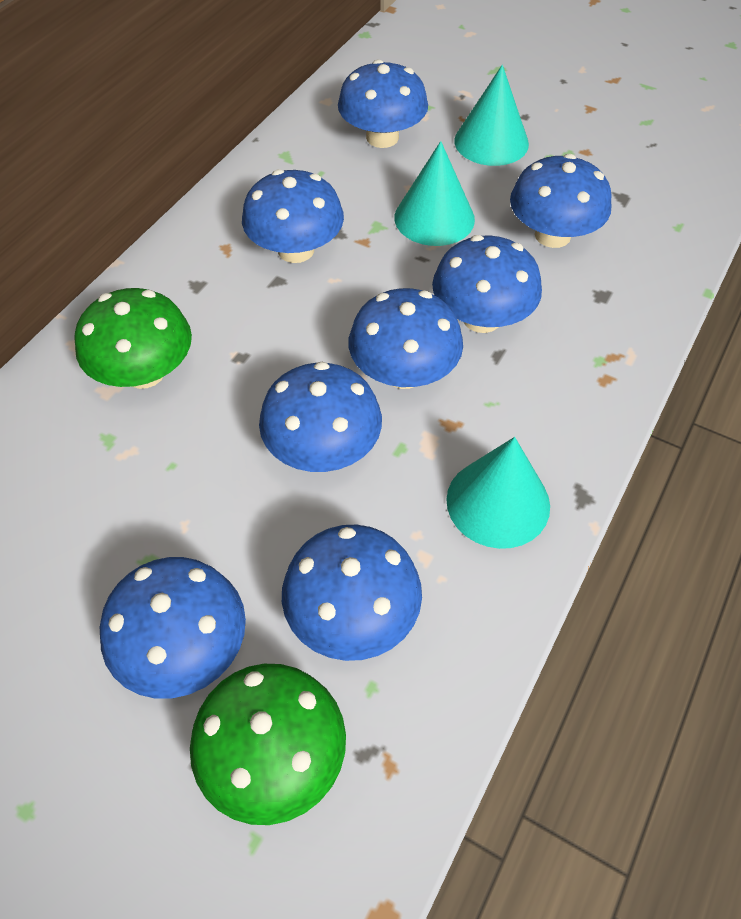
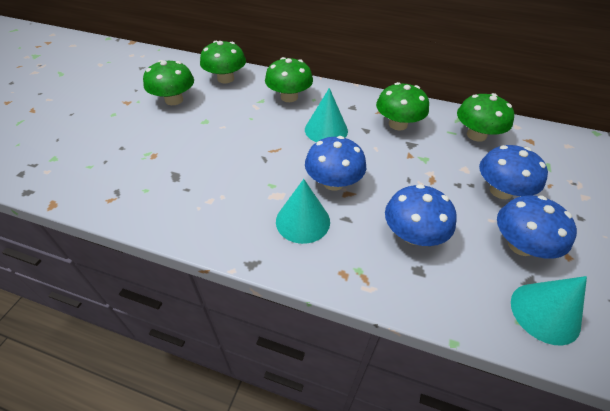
blue mushroom: [100,557,246,699] [242,169,344,263] [259,362,382,472] [282,525,422,661] [338,59,428,148] [349,288,463,389] [432,235,542,333] [510,154,611,248] = 8 -> [305,136,366,191] [385,184,456,246] [479,145,548,199] [497,195,577,259] = 4
green mushroom: [74,288,192,389] [190,664,346,825] = 2 -> [143,60,194,105] [200,41,246,83] [265,57,313,102] [376,82,429,130] [457,93,514,142] = 5

